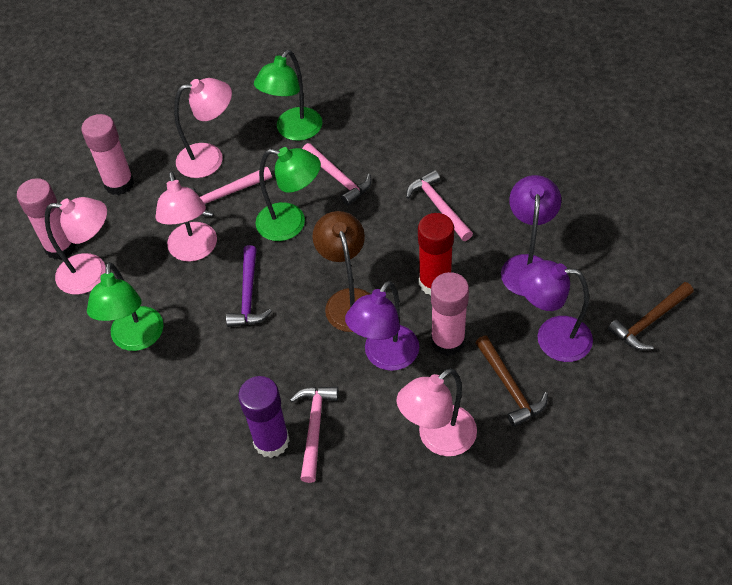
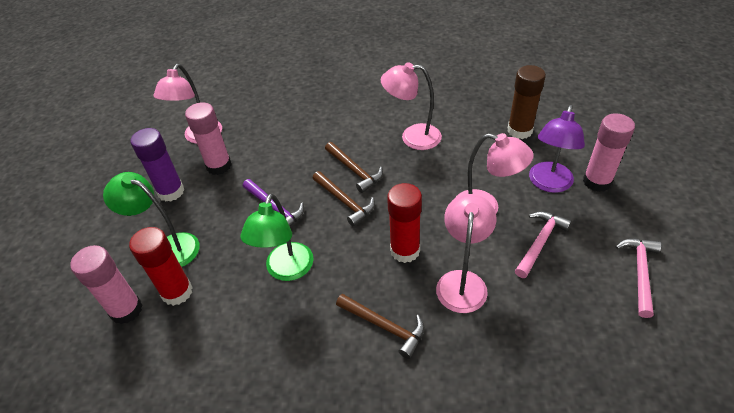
brown glue stick: none = 0 -> [507,65,546,139] = 1
brown hammer: [475,336,548,427] [608,282,693,350] = 2 -> [313,171,375,227] [325,142,383,193] [336,294,425,359] = 3
brown lamp: [313,211,370,332] = 1 -> none = 0
green lamp: [87,262,164,351] [254,50,323,141] [256,147,321,241] = 3 -> [103,172,200,267] [240,194,314,281] = 2
pink hammer: [190,167,272,216] [290,387,339,483] [302,143,371,206] [406,170,473,241] = 4 -> [515,211,572,278] [615,239,661,318] = 2
purple lamp: [345,281,419,371] [501,175,561,296] [519,260,593,362] = 3 -> [529,105,585,193] = 1
red glue stick: [418,213,454,295] = 1 -> [129,227,193,306] [387,183,422,263] = 2

